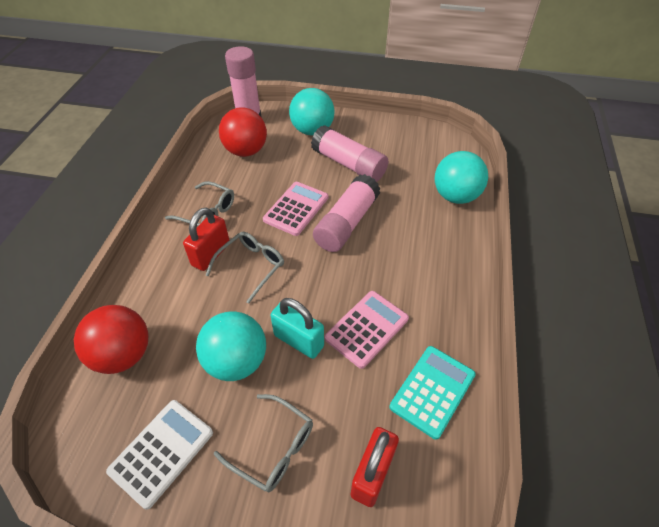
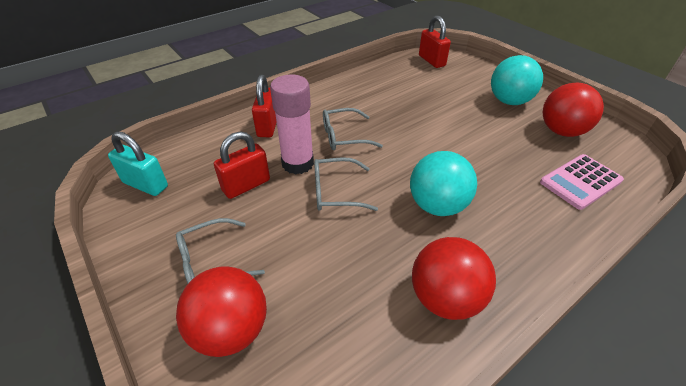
pink calculator: [263,182,328,236] [325,291,409,369] = 2 -> [540,154,624,210] = 1
pink glue stick: [225,46,262,118] [311,125,388,182] [313,174,380,252] = 3 -> [270,74,314,175] = 1
red ball: [74,305,148,374] [219,107,267,157] = 2 -> [176,266,267,357] [412,237,496,320] [542,83,604,137] = 3
red padlock: [183,208,229,271] [351,427,399,507] = 2 -> [214,131,270,199] [252,75,276,137] [419,15,451,68] = 3
turquoise ball: [196,311,266,381] [289,88,335,135] [435,151,488,204] = 3 -> [410,151,477,216] [491,55,543,105] = 2
turquoise calculator: [389,346,476,440] = 1 -> none = 0
white calculator: [106,400,213,509] = 1 -> none = 0

